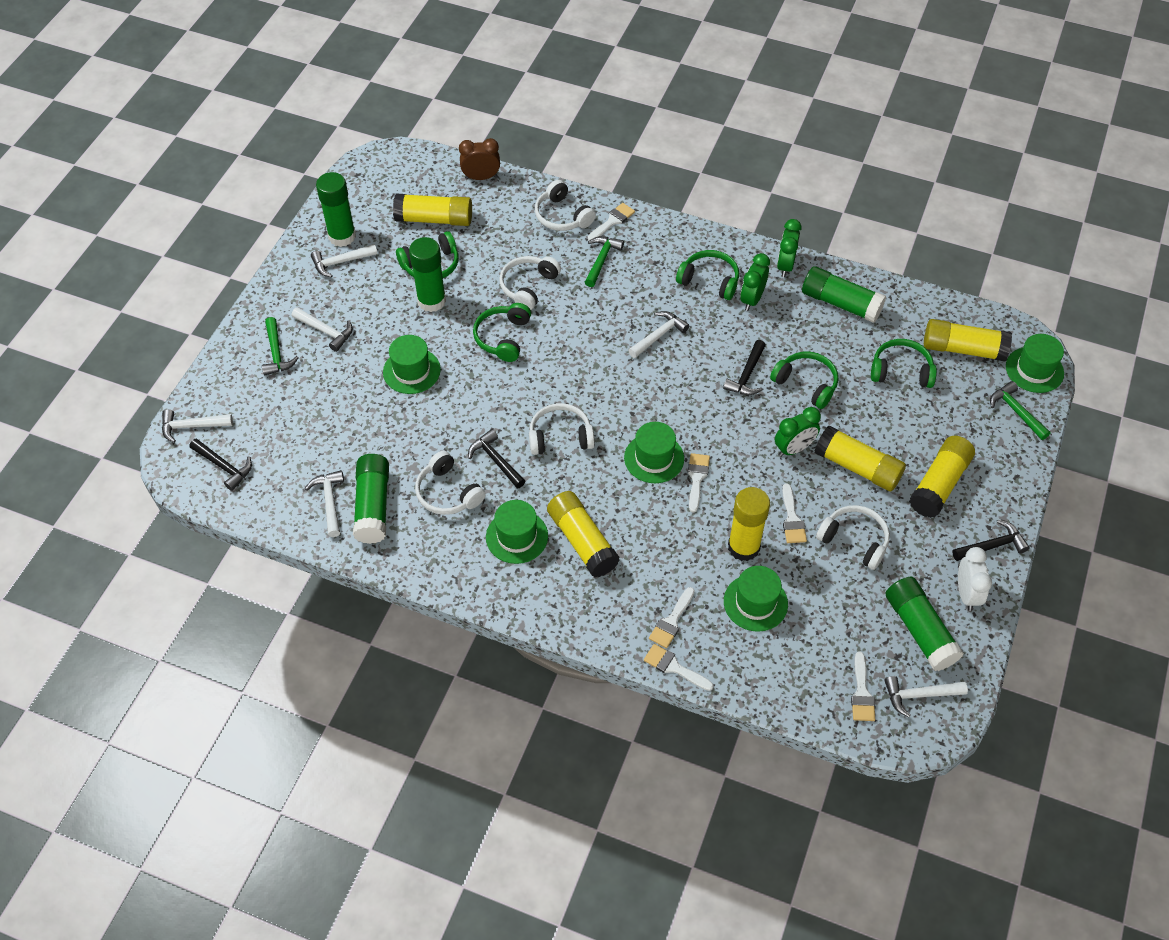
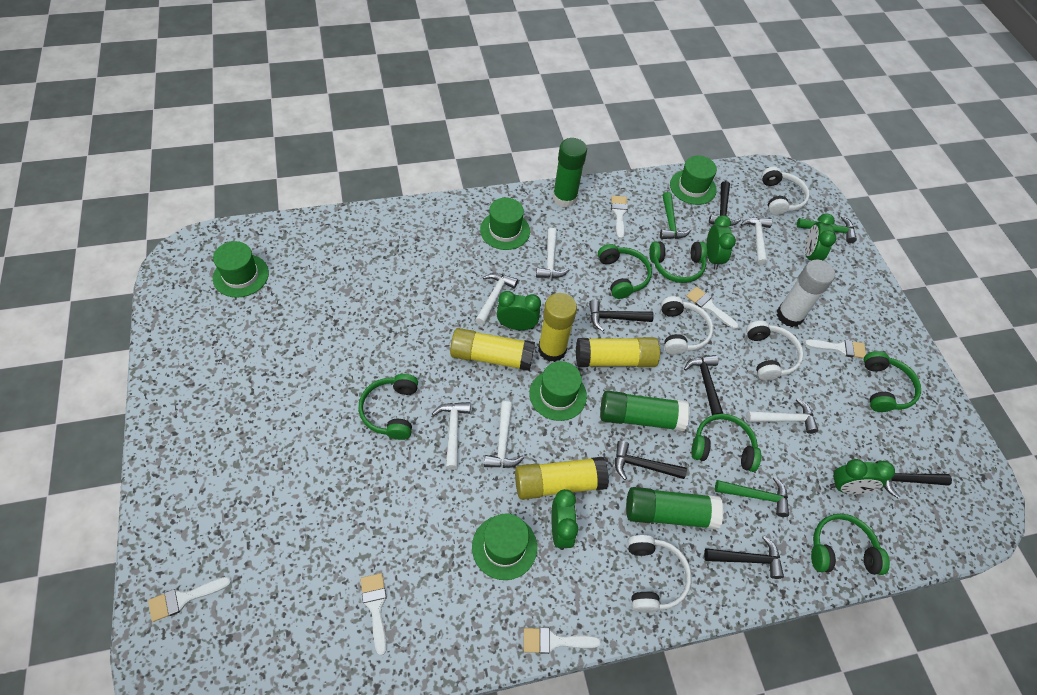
black hammer: [189,438,252,491] [468,429,525,489] [723,340,766,395] [952,520,1030,561] = 4 -> [589,300,654,331] [615,440,687,480] [684,355,723,415] [704,536,784,579] [709,181,741,226] [876,460,952,499] = 6
brown clock: [459,138,500,180] = 1 -> none = 0
green clock: [740,253,770,311] [775,407,821,457] [777,219,802,277] = 3 -> [497,291,541,330] [552,489,578,550] [706,215,736,269] [805,213,836,261] [830,459,895,494] = 5
green glue stick: [316,172,356,247] [353,454,389,544] [409,237,446,312] [802,266,886,323] [885,577,964,671] = 5 -> [553,138,587,207] [600,391,690,431] [626,487,724,530] = 3
green headphones: [396,231,458,278] [473,303,531,362] [676,250,739,300] [770,352,838,409] [871,339,937,388] = 5 -> [359,374,418,440] [598,244,652,299] [649,242,707,283] [691,414,761,472] [811,513,890,575] [864,351,921,412] = 6
white clock: [958,547,992,611] = 1 -> none = 0
white glue stick: none = 0 -> [777,260,835,327] = 1
white headphones: [415,451,486,515] [499,256,561,310] [529,403,595,455] [535,180,596,231] [816,505,890,570] = 5 -> [628,535,692,613] [661,296,713,355] [746,321,803,381] [762,167,810,215] = 4
yellow glue stick: [393,193,472,226] [547,491,620,577] [728,487,770,561] [815,425,906,491] [909,436,975,518] [924,319,1012,361] = 6 -> [450,328,535,371] [515,457,609,500] [538,293,577,362] [576,337,660,367] = 4

